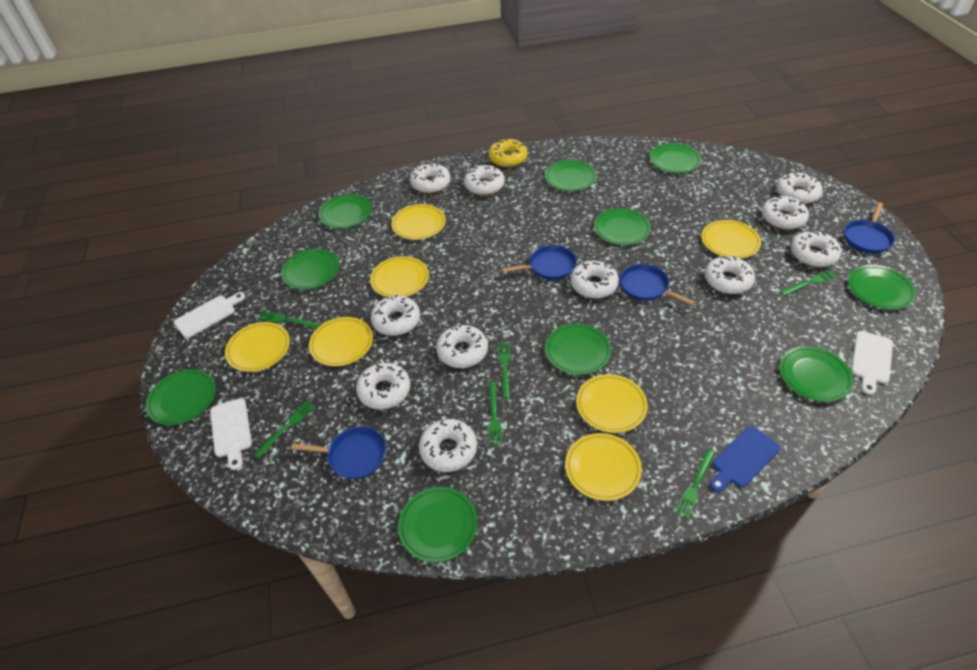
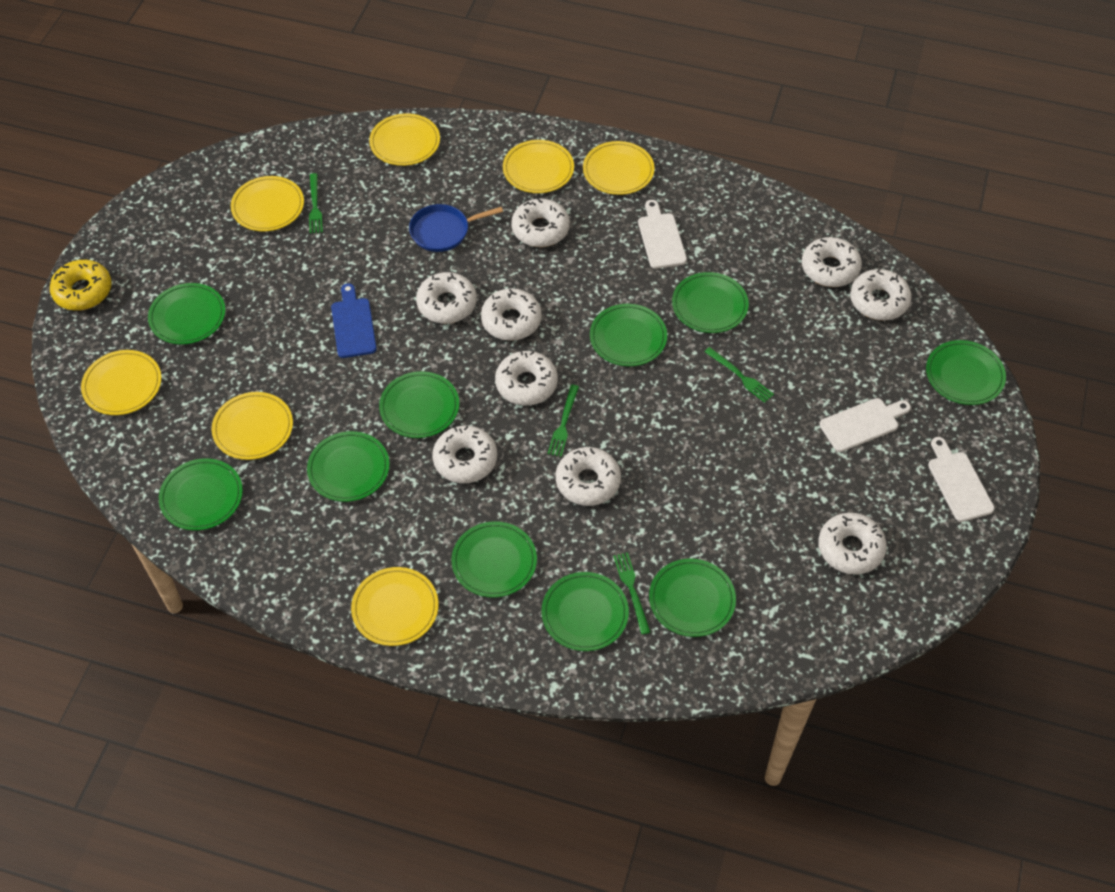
blue pan: [291,427,386,479] [502,245,577,280] [620,264,695,305] [844,203,895,253] = 4 -> [409,204,503,252] = 1
green fork: [254,401,316,458] [258,311,320,329] [488,382,502,446] [498,342,510,399] [675,450,715,519] [780,270,837,296] = 6 -> [309,173,323,233] [548,385,579,457] [613,552,650,635] [704,347,774,403] = 4
white donut: [356,363,410,410] [371,295,420,336] [410,163,450,193] [419,419,477,472] [436,324,488,368] [464,165,505,195] [570,261,619,299] [705,256,755,294] [762,196,809,230] [777,173,823,204] [791,231,841,267] = 11 -> [416,272,477,324] [432,426,497,483] [481,288,542,341] [495,351,558,405] [511,198,570,247] [556,447,621,506] [802,237,862,287] [818,513,887,575] [850,269,911,320] = 9

